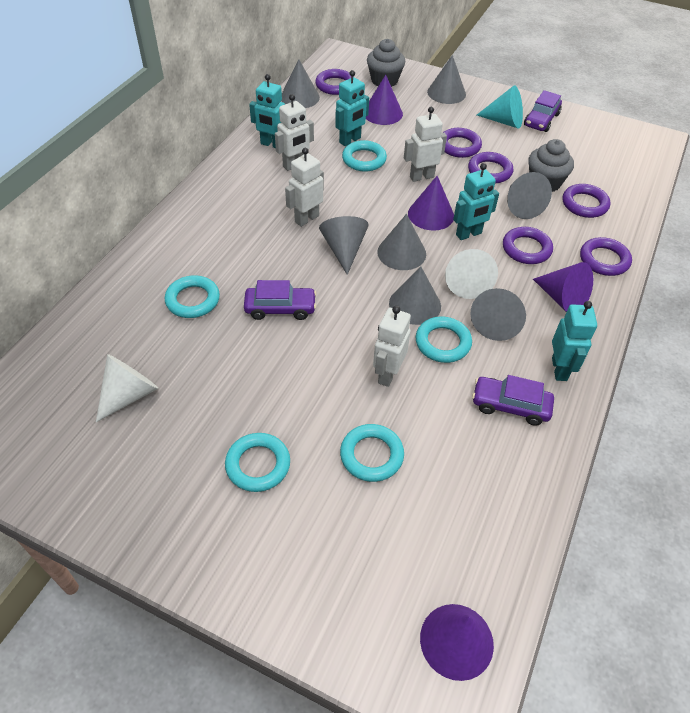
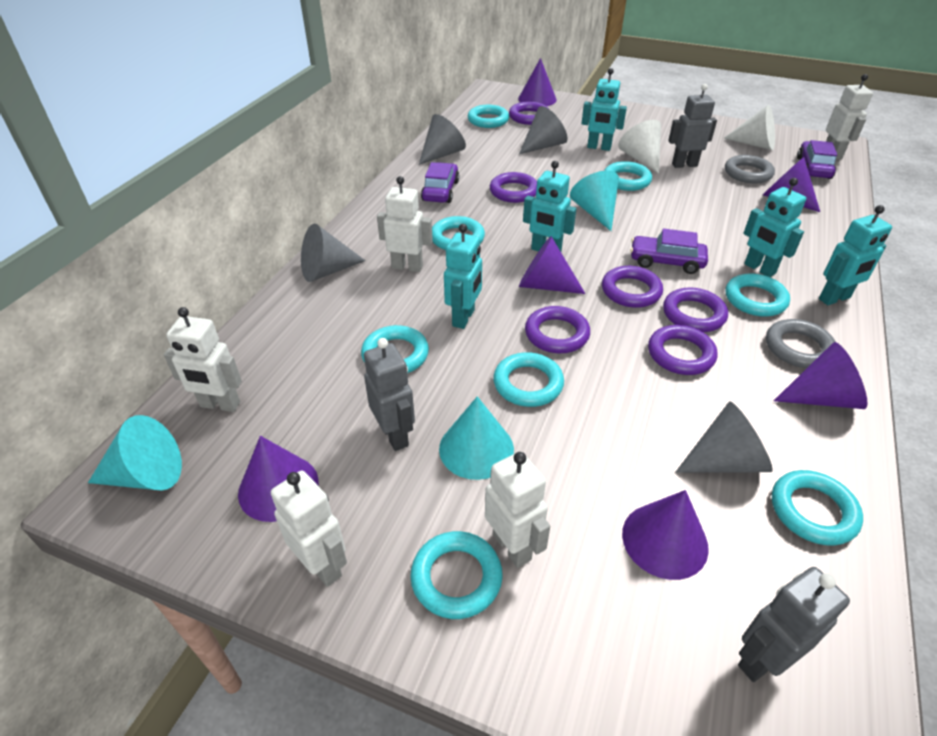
grey cone: [282,59,320,108] [319,216,369,275] [377,214,426,270] [389,267,441,325] [427,55,466,104] [470,288,526,341] [507,172,552,219] = 7 -> [301,224,366,282] [419,114,466,165] [519,106,568,154] [675,402,773,473] = 4
grey cupcake: [367,39,405,87] [528,139,574,192] = 2 -> none = 0
grey ring: none = 0 -> [725,155,775,183] [766,319,836,368] = 2
grey robot: none = 0 -> [364,338,415,451] [668,84,717,168] [738,567,850,682] = 3
purple cone: [366,75,403,125] [408,176,454,231] [420,604,494,681] [533,262,593,312] = 4 -> [238,436,319,522] [518,58,557,106] [519,236,586,294] [622,490,709,580] [763,157,820,212] [774,342,867,409] = 6
turquoise cone: [477,85,523,129] = 1 -> [88,415,182,491] [439,396,514,480] [570,171,619,231] = 3
turquoise ring: [165,276,220,318] [225,433,290,492] [340,424,404,482] [342,140,387,171] [416,317,472,363] = 5 -> [361,325,429,373] [410,531,503,619] [432,216,485,250] [468,105,509,128] [493,352,564,407] [604,161,652,191] [726,273,790,317] [772,470,863,546] = 8
turquoise robot: [249,74,285,148] [335,70,369,146] [453,163,499,240] [552,301,597,381] = 4 -> [444,224,482,329] [523,161,577,252] [581,68,627,151] [743,178,806,277] [819,205,892,305] = 5
white robot: [275,94,314,171] [285,148,324,227] [373,306,411,387] [404,107,447,182] = 4 -> [164,307,242,412] [271,470,347,587] [377,176,433,272] [485,451,550,568] [826,74,873,160] = 5

